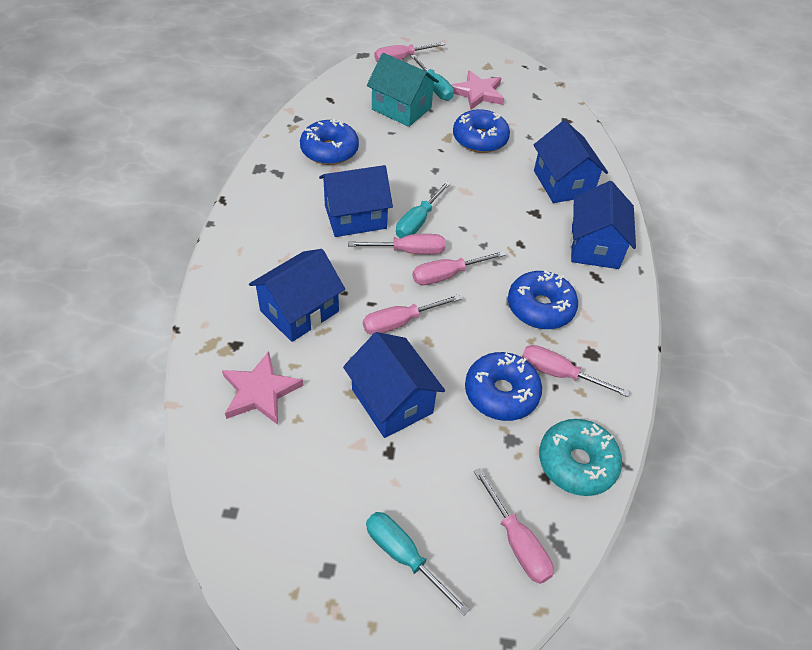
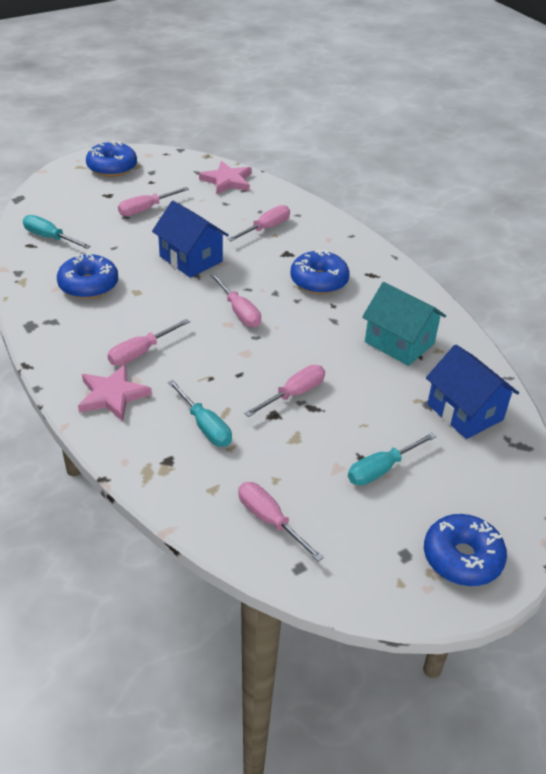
blue house: [249,249,345,342] [319,165,393,237] [343,332,445,438] [533,120,608,203] [570,181,636,269] = 5 -> [152,201,229,278] [426,344,519,439] = 2
turquoise donut: [539,419,622,496] = 1 -> none = 0

